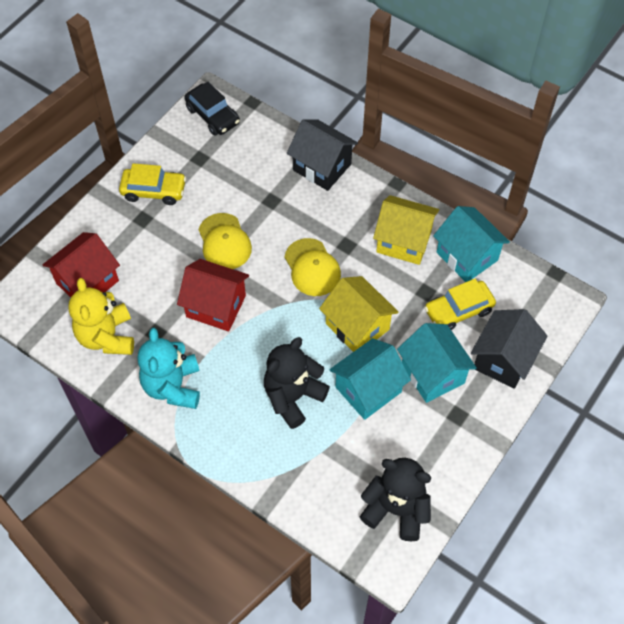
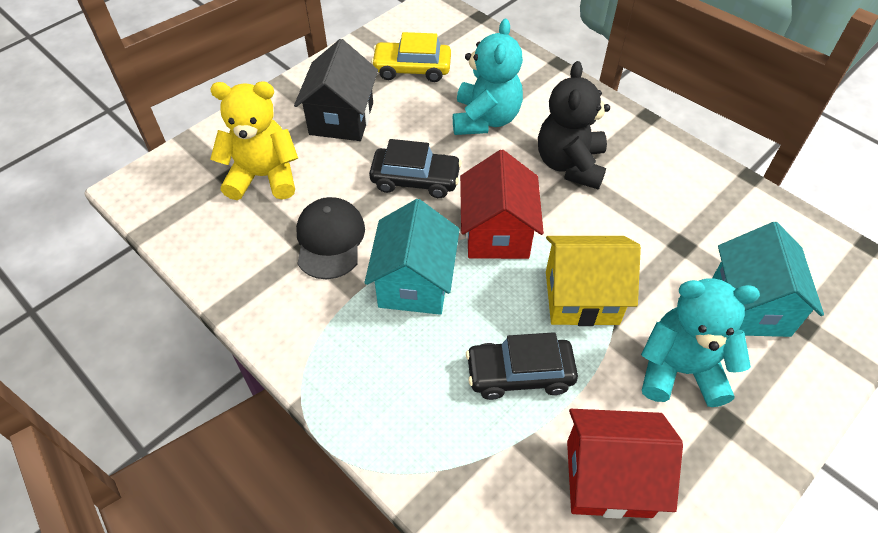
black cap: none = 0 -> [296,197,365,279] = 1
black car: [184,82,240,136] = 1 -> [369,139,462,198] [466,332,578,400] = 2
black house: [287,119,358,191] [471,309,547,389] = 2 -> [294,39,378,141] = 1
black teddy bear: [264,337,330,429] [360,458,431,541] = 2 -> [538,61,610,189] = 1
turquoise house: [330,338,411,420] [397,323,477,403] [433,206,510,282] = 3 -> [365,199,460,315] [712,222,824,337] = 2
turquoise teddy bear: [137,328,200,409] = 1 -> [453,19,523,135] [641,278,760,407] = 2
yellow cap: [198,213,252,269] [284,238,341,296] = 2 -> none = 0
yellow car: [119,163,186,205] [424,279,496,330] = 2 -> [371,32,451,82] = 1
yellow house: [319,276,399,352] [373,195,439,265] = 2 -> [546,236,641,326] = 1

